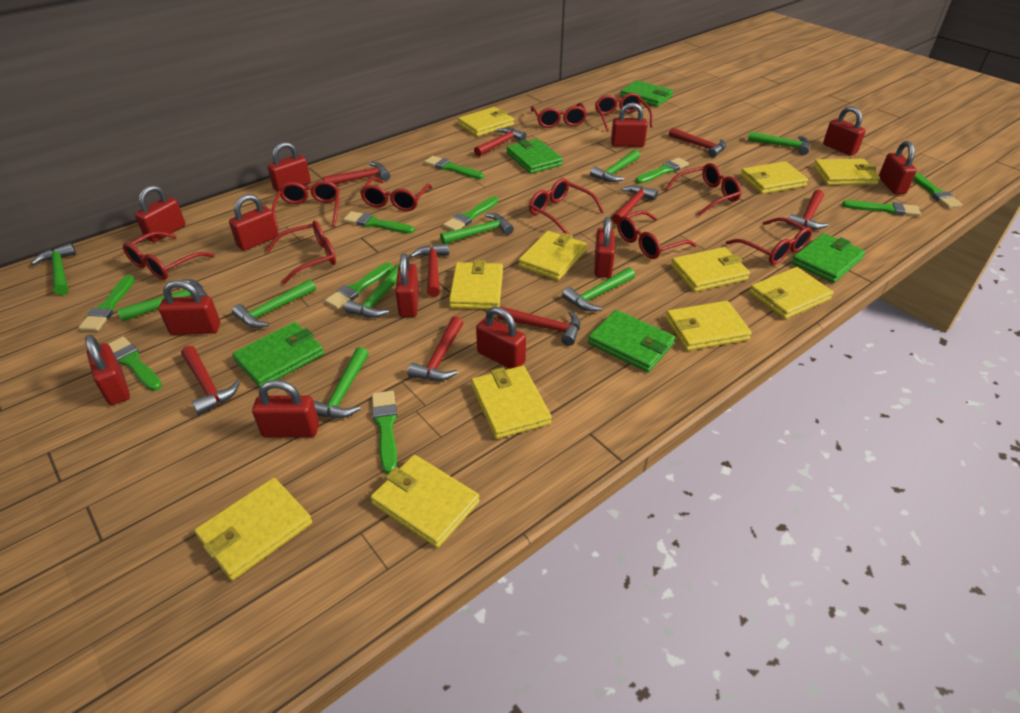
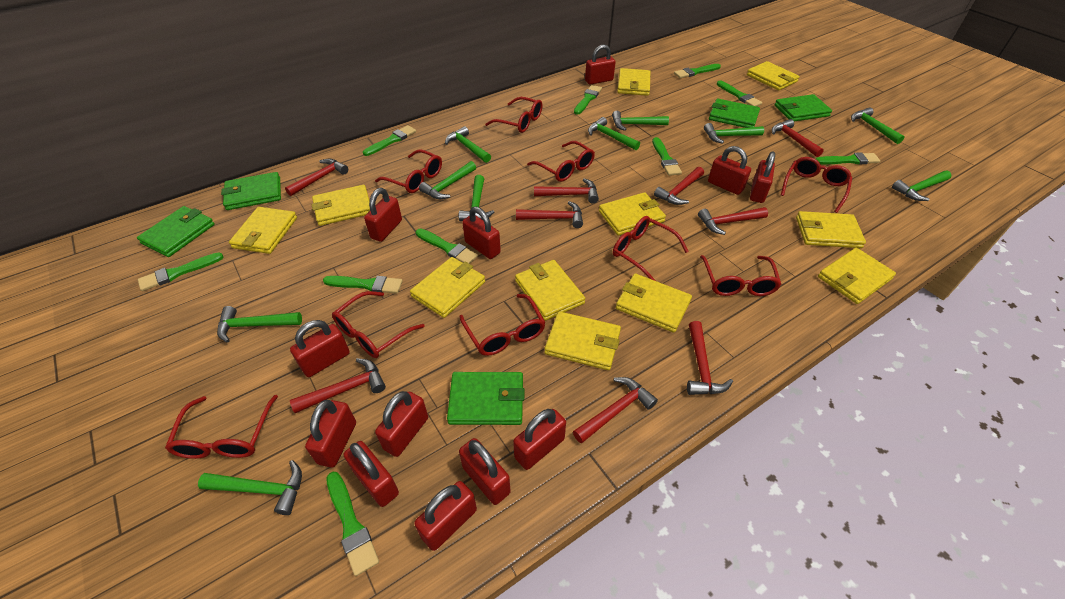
green hammer: [31,243,76,295] [117,279,208,322] [232,279,316,328] [313,347,369,418] [344,264,400,318] [440,213,514,244] [562,267,635,311] [590,150,640,182] [748,131,809,155] = 9 -> [198,460,302,515] [217,306,302,343] [419,161,476,199] [445,126,491,163] [459,175,494,221] [588,117,640,150] [612,111,669,131] [704,123,764,144] [851,107,905,144] [892,171,951,201] = 10
red glasses: [123,231,215,280] [266,220,336,284] [272,181,340,229] [360,177,432,211] [529,178,604,234] [531,103,587,128] [595,93,653,132] [617,210,696,259] [665,163,741,216] [726,218,812,265] = 10 -> [165,395,278,459] [332,291,425,358] [375,149,442,193] [460,294,546,356] [485,97,543,133] [527,141,595,182] [613,216,689,281] [700,255,782,296] [781,157,852,213] = 9

